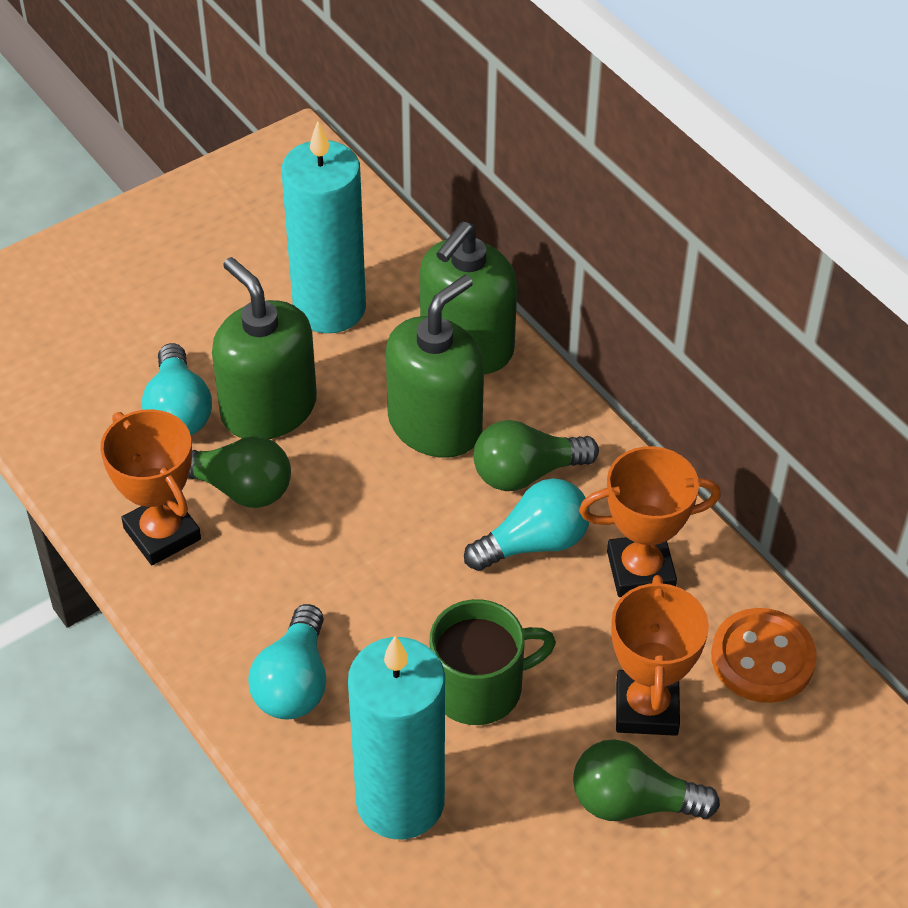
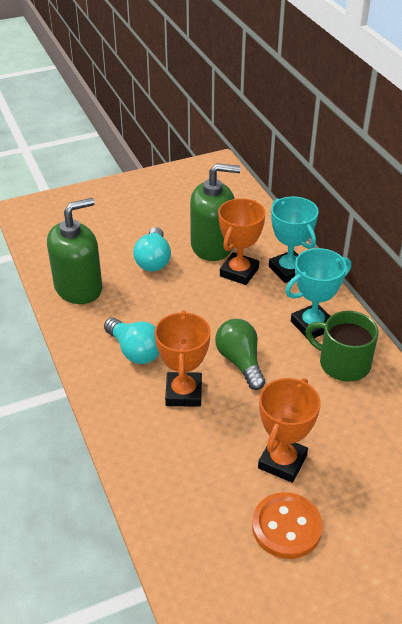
green light bulb: [188,436,291,508] [473,420,599,491] [573,739,720,821] = 3 -> [215,319,265,390] = 1
green soap dispenser: [212,257,317,439] [386,275,484,458] [420,222,517,374] = 3 -> [47,198,102,304] [190,163,241,261] = 2
turquoise candle: [281,121,366,333] [348,636,445,839] = 2 -> none = 0
turquoise light bulb: [142,343,212,435] [248,604,326,720] [464,478,590,571] = 3 -> [104,318,159,364] [133,227,171,272] = 2
turquoise trophy: none = 0 -> [269,196,319,283] [285,248,351,338] = 2

